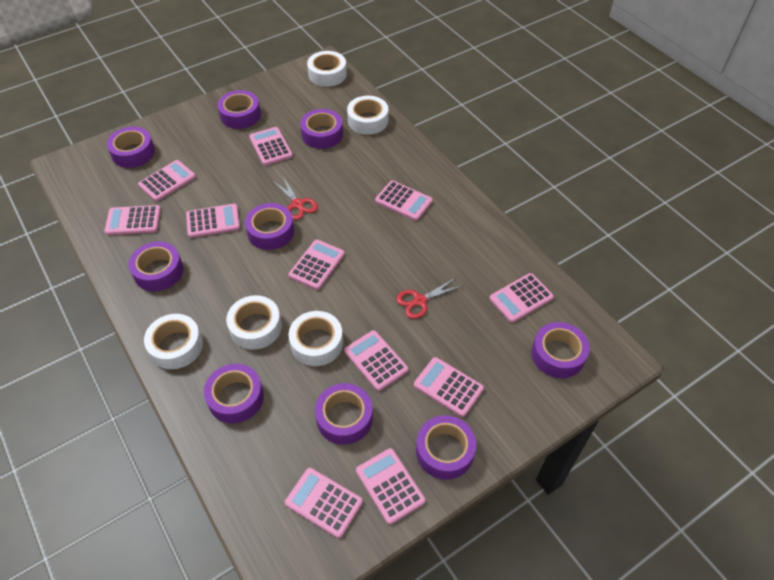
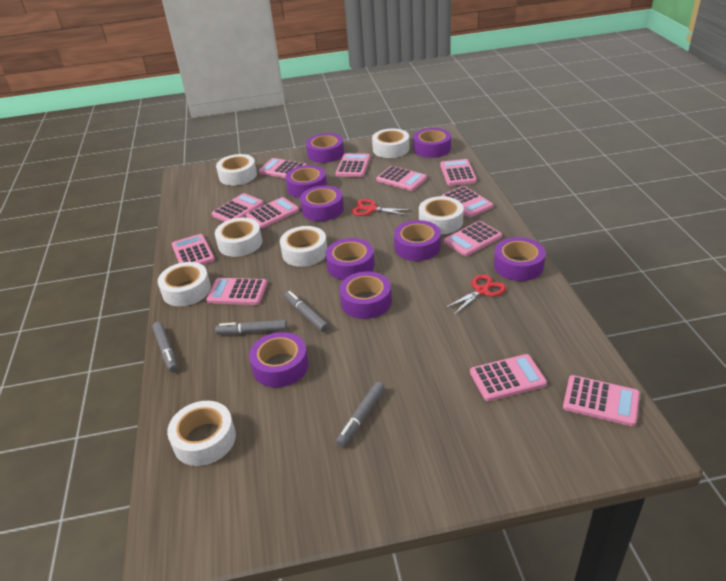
grey marker: none = 0 -> [152,322,178,372] [215,320,287,334] [284,291,329,332] [336,382,385,447] = 4
pink calculator: [104,205,161,235] [138,160,196,201] [186,204,240,238] [249,127,293,166] [285,468,363,538] [289,240,345,290] [344,330,408,391] [356,448,425,525] [375,181,433,221] [414,357,484,417] [489,273,554,323] = 11 -> [172,234,215,265] [206,278,267,305] [212,193,264,222] [246,197,299,228] [259,158,307,178] [336,153,370,177] [376,166,427,191] [440,159,477,186] [441,186,493,217] [444,221,502,256] [470,354,547,401] [563,375,640,427] = 12
white tape: [144,314,203,369] [226,295,282,350] [288,311,343,366] [307,51,347,87] [347,96,388,135] = 5 -> [158,262,211,306] [167,401,236,466] [215,218,262,257] [216,154,257,185] [280,226,327,267] [372,128,410,158] [419,196,464,234] = 7

